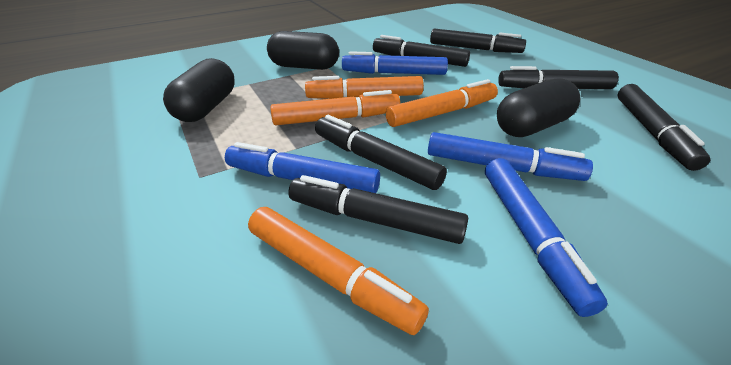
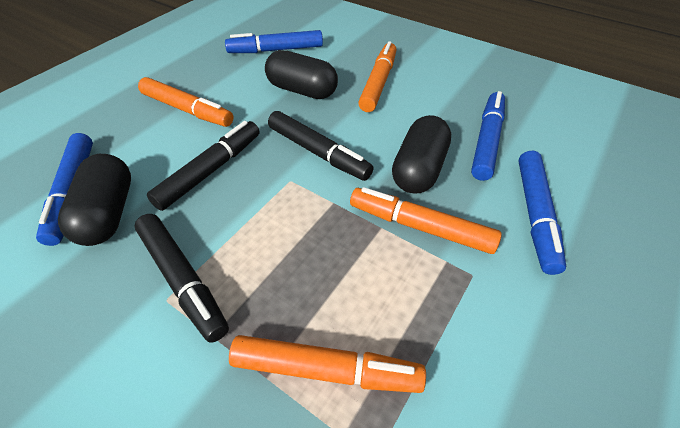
black marker: [288,175,468,244] [315,115,447,190] [373,35,470,67] [430,29,526,53] [498,66,619,89] [618,84,710,171] = 6 -> [134,214,229,343] [147,121,260,211] [268,111,374,181] = 3

